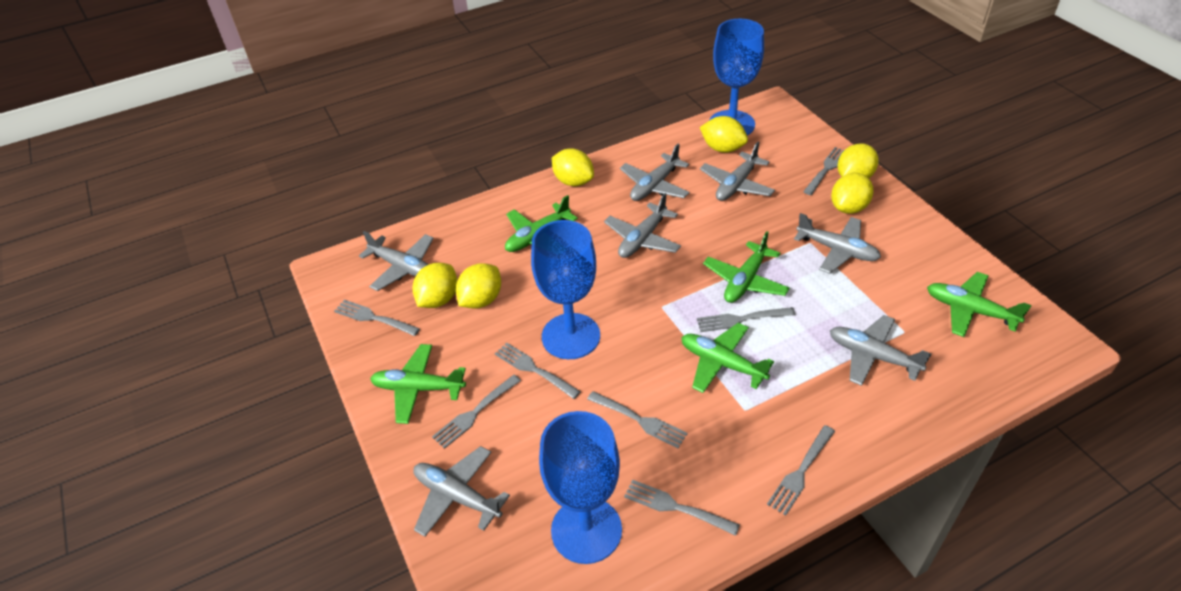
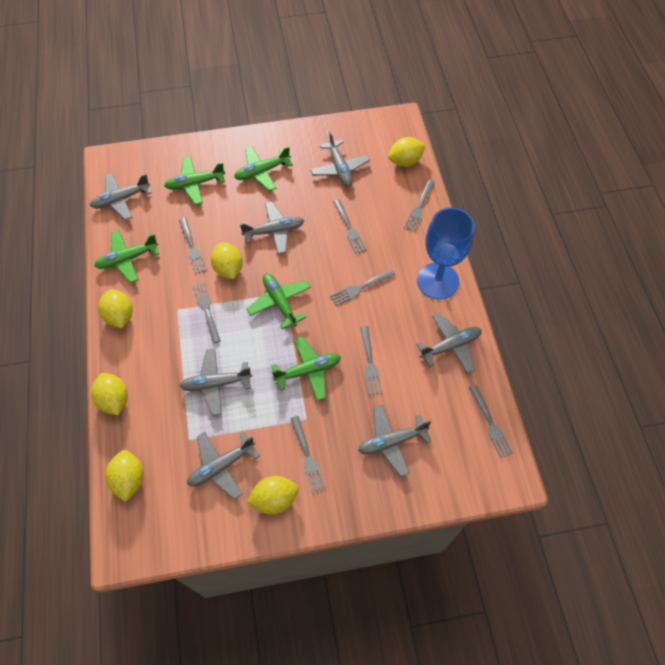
blue goblet: [531,220,600,359] [539,411,622,564] [709,19,764,136] = 3 -> [417,207,475,299] = 1

